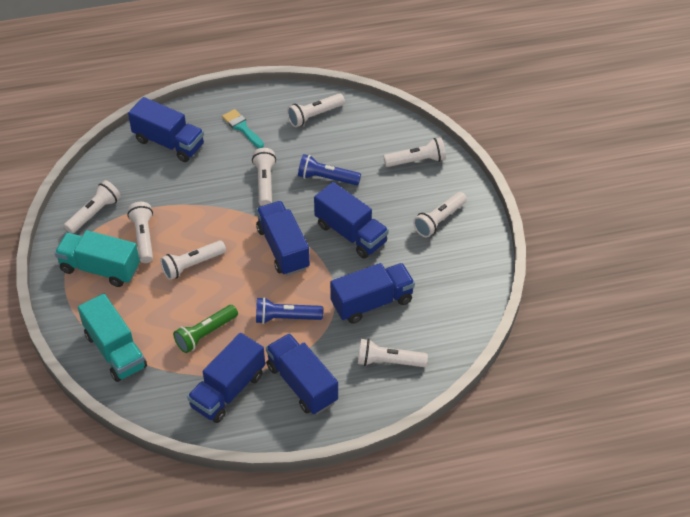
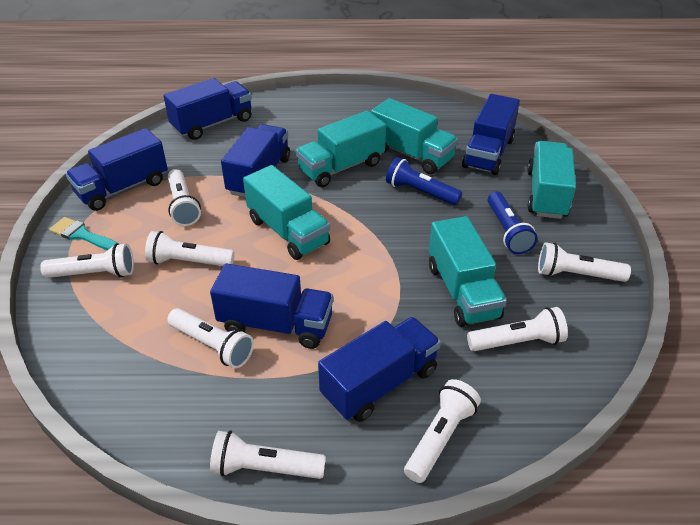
green flashlight: [173,305,238,353] = 1 -> none = 0
turquoise truck: [55,230,140,287] [78,294,147,382] = 2 -> [243,165,330,260] [296,111,386,187] [371,98,458,174] [429,216,507,327] [527,141,576,219] = 5

